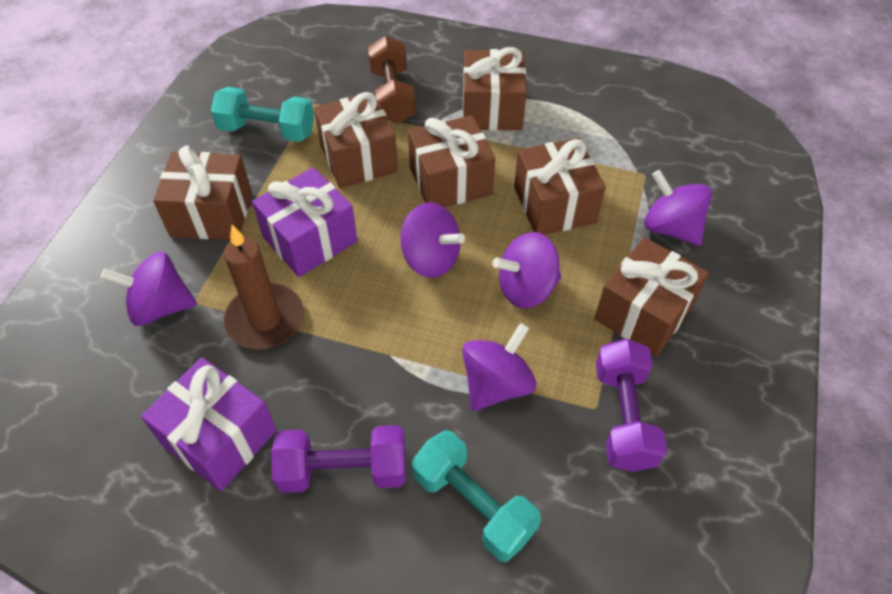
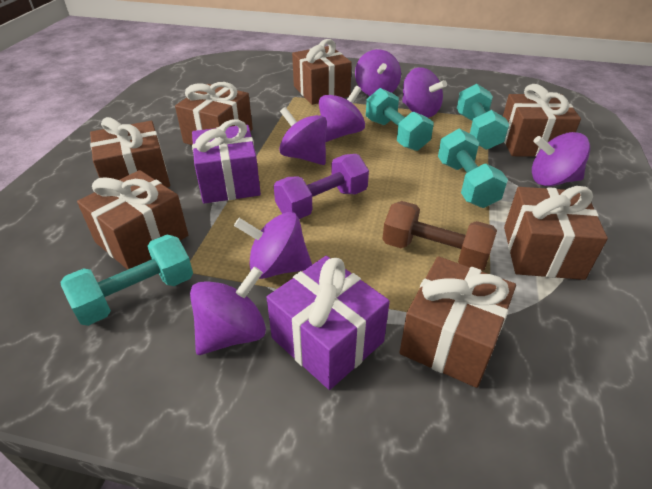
brown candle: [224,225,304,350] = 1 -> none = 0
brown gift: [153,146,252,240] [314,92,398,188] [408,115,495,207] [463,47,527,131] [514,138,606,235] [594,237,709,357] = 6 -> [77,170,188,270] [90,117,170,187] [175,82,253,145] [292,39,352,105] [400,256,516,388] [503,84,581,157] [504,186,608,280] = 7
purple dumbbell: [271,425,406,493] [596,339,667,472] = 2 -> [274,154,369,219] = 1
purple spinning top: [101,252,197,326] [401,202,465,278] [462,323,536,411] [492,232,561,309] [644,170,712,246] = 5 -> [190,267,266,355] [234,212,312,279] [279,107,327,165] [319,86,365,142] [355,49,401,96] [402,67,447,118] [532,132,590,186] = 7
turquoise dumbbell: [211,87,314,142] [412,430,541,562] = 2 -> [61,235,193,326] [366,88,433,151] [438,128,508,208] [457,84,510,150] = 4

